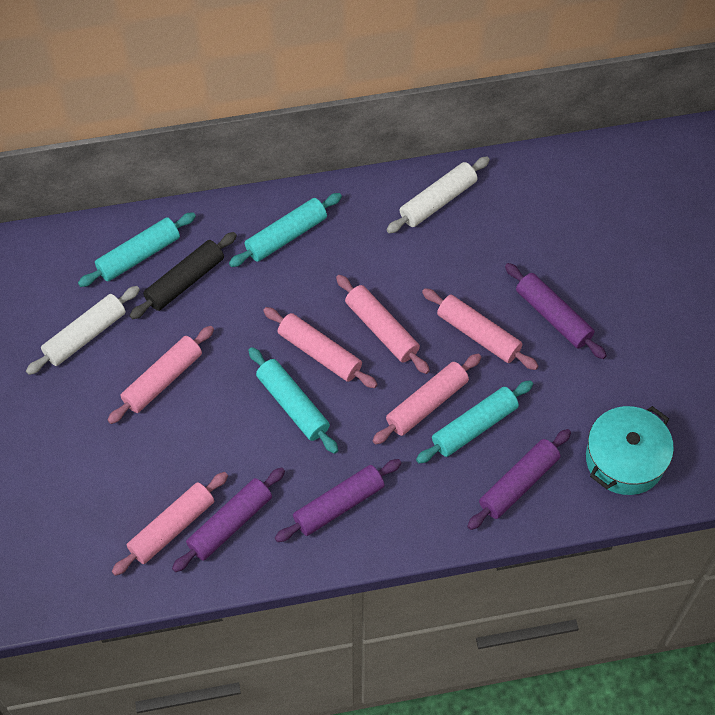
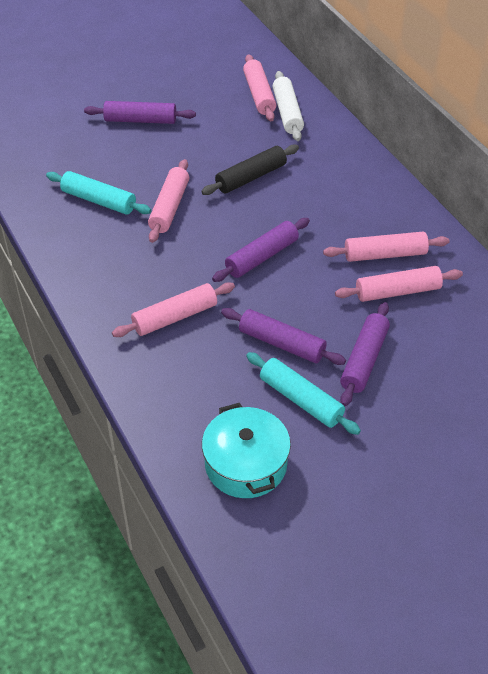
pink rolling pin: [107,326,214,424] [112,472,228,576] [263,307,378,388] [336,275,430,374] [372,354,481,445] [422,288,538,370] = 6 -> [112,282,235,337] [148,159,189,243] [243,54,276,121] [323,232,450,262] [335,266,463,302] = 5
turquoise rolling pin: [78,212,196,287] [229,193,342,267] [248,347,338,454] [416,380,533,463] = 4 -> [46,171,151,214] [246,352,361,435] = 2
white rolling pin: [26,286,140,375] [386,156,490,233] = 2 -> [273,71,304,141] = 1

